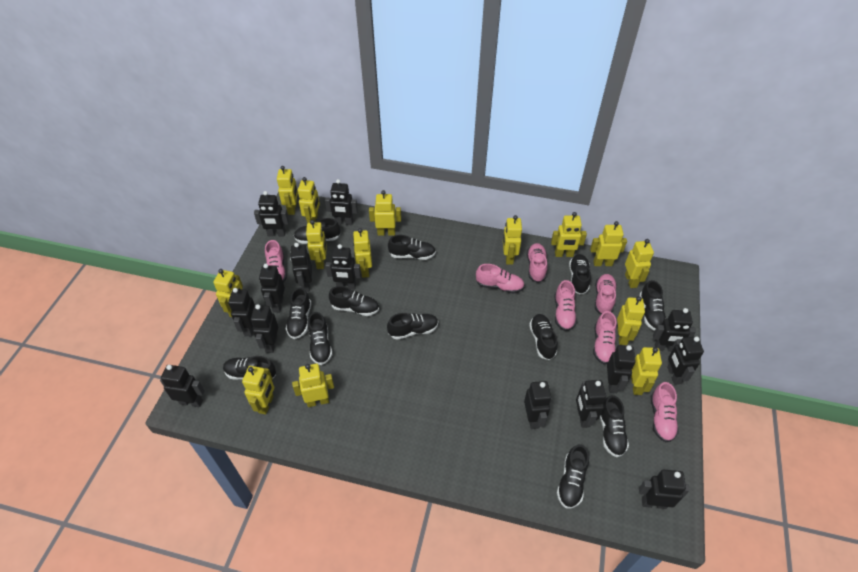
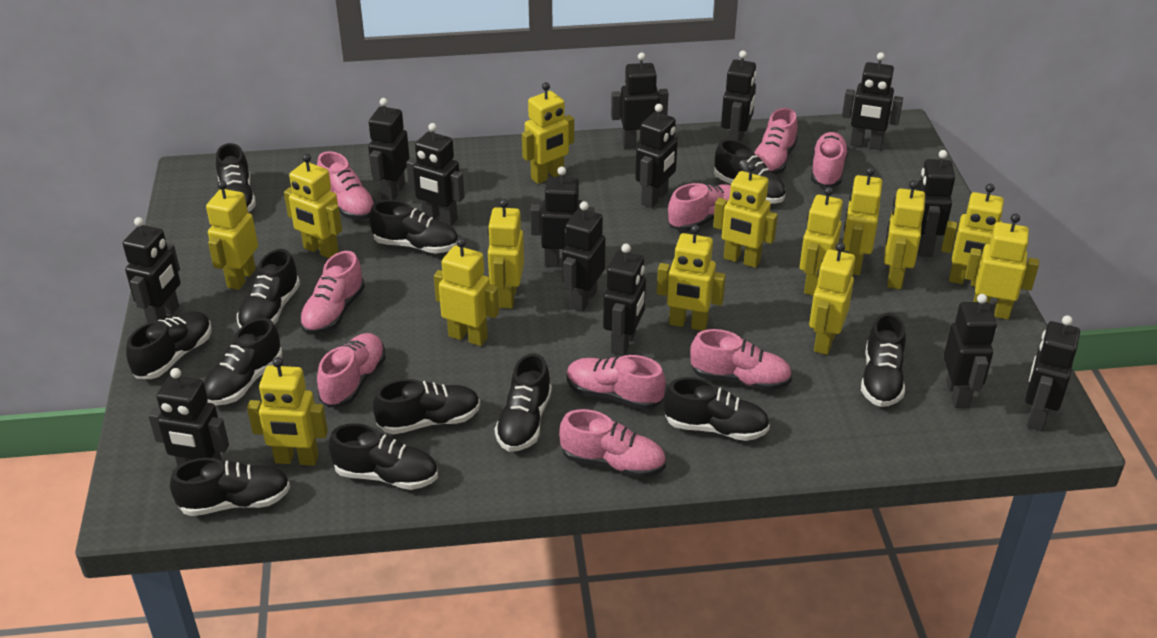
pink shoe: [265,240,287,283] [476,264,525,294] [527,243,547,283] [555,280,577,331] [593,311,617,364] [595,274,617,314] [651,382,679,442] = 7 -> [300,251,365,335] [317,151,376,220] [317,333,385,408] [559,409,666,478] [567,355,666,410] [668,183,731,231] [690,329,792,391] [754,108,798,175] [811,132,849,188] = 9

